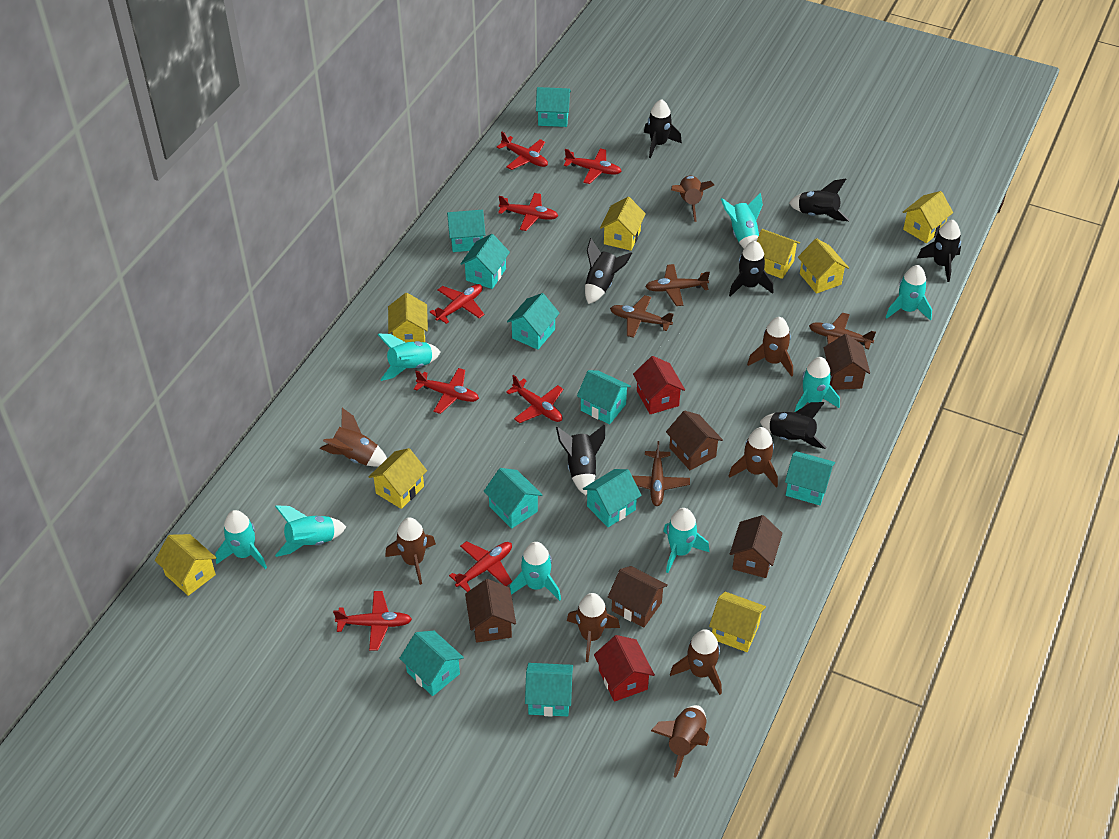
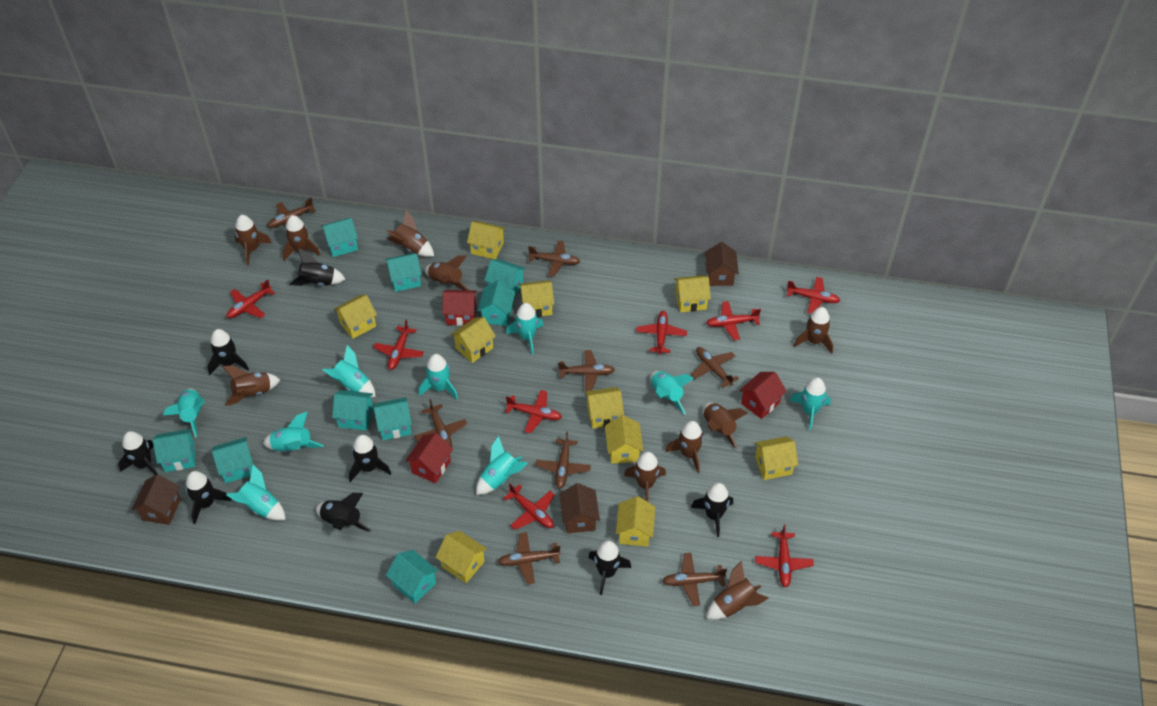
black rocket: [556,424,605,495] [585,238,632,304] [644,99,682,158] [729,241,773,297] [760,402,827,449] [789,179,849,221] [917,220,961,282] = 7 -> [118,431,157,475] [186,471,231,524] [207,329,249,375] [290,249,346,286] [316,493,371,532] [349,435,391,482] [588,541,631,595] [691,483,733,537] = 8
brown house: [465,579,516,643] [608,566,668,628] [666,410,723,470] [730,515,783,578] [824,334,870,390] = 5 -> [132,474,181,525] [559,483,600,533] [705,242,739,286] = 3
brown plane: [610,295,674,338] [632,441,690,506] [645,264,710,306] [809,313,876,349] = 4 -> [267,197,316,228] [414,399,467,447] [498,532,561,584] [528,241,580,277] [536,432,591,489] [558,350,615,392] [663,553,727,606] [691,347,739,388] = 8
brown rocket: [320,408,387,467] [385,517,436,585] [567,593,620,662] [651,705,709,778] [670,629,722,695] [671,176,714,222] [729,427,778,488] [747,317,793,377] = 8 -> [222,366,280,406] [235,215,272,265] [283,215,321,261] [386,211,434,257] [425,255,469,290] [624,452,666,502] [665,421,704,473] [703,403,748,449] [706,561,769,620] [794,307,833,354] = 10
red house: [594,635,655,702] [633,356,685,414] = 2 -> [405,433,453,483] [442,290,477,326] [739,372,787,419] = 3
turquoise house: [399,631,464,696] [447,210,485,252] [460,234,510,289] [484,468,542,529] [507,293,560,350] [525,663,573,717] [536,87,571,127] [577,370,631,424] [583,469,642,527] [785,451,835,505] = 10 -> [152,429,195,472] [212,437,253,483] [321,218,358,257] [332,390,373,431] [373,397,412,440] [385,253,422,292] [386,550,438,604] [477,280,515,326] [484,259,526,297] = 9
turquoise rocket: [215,510,267,569] [275,505,346,557] [377,333,440,381] [510,542,561,601] [663,508,709,573] [721,193,763,249] [795,357,840,412] [885,265,932,321] = 8 -> [163,389,204,438] [226,465,286,520] [263,412,324,452] [323,345,376,397] [418,354,458,399] [476,436,528,495] [506,303,544,354] [650,371,694,415] [790,377,831,431] = 9
yellow house: [155,534,216,596] [369,448,427,509] [388,293,428,343] [600,197,646,251] [709,592,766,652] [757,229,800,279] [798,238,849,294] [903,191,953,243] = 8 -> [334,295,377,339] [435,531,487,583] [450,317,496,363] [467,221,506,259] [519,280,554,317] [585,387,624,428] [605,415,643,464] [616,496,655,547] [674,275,711,313] [754,436,798,480] = 10

